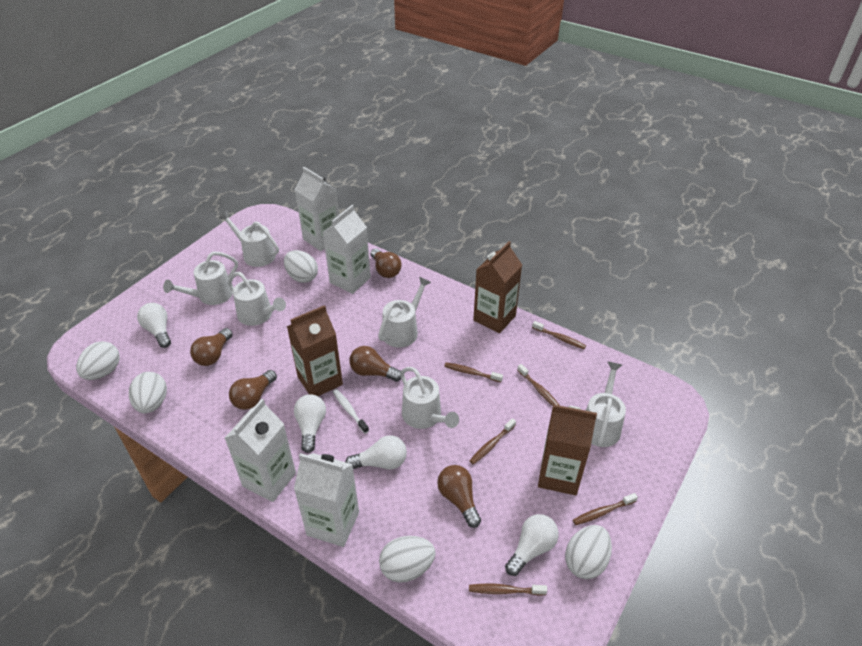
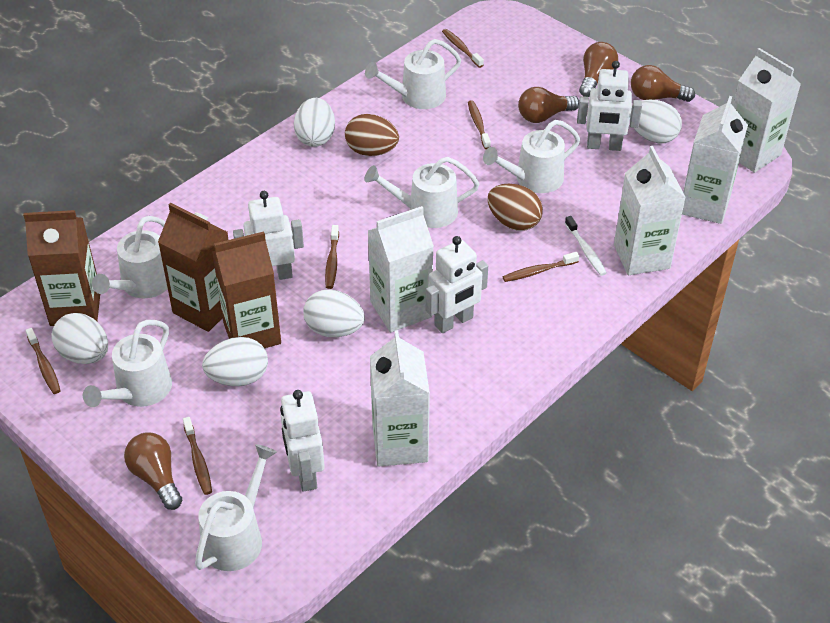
brown egg: none = 0 -> [345,114,399,156] [488,184,543,231] = 2
brown light bulb: [190,328,233,366] [229,370,277,410] [349,346,401,382] [371,248,402,278] [437,465,481,528] = 5 -> [124,432,182,510] [518,87,579,123] [579,42,618,97] [631,65,695,102] = 4
white carton: [225,399,296,502] [294,453,359,547] [295,167,339,251] [323,205,371,294] = 4 -> [368,206,434,332] [370,330,430,467] [614,146,686,275] [682,96,748,224] [733,48,801,173] = 5
white light bulb: [137,303,171,348] [294,394,326,453] [345,435,407,469] [505,514,559,576] = 4 -> none = 0
white robot: none = 0 -> [233,191,304,280] [280,390,325,492] [425,236,488,333] [577,61,642,151] = 4

